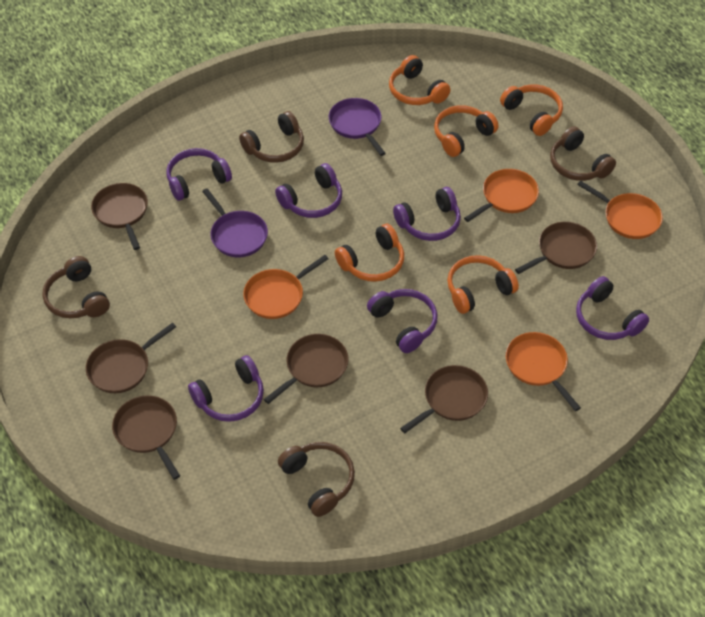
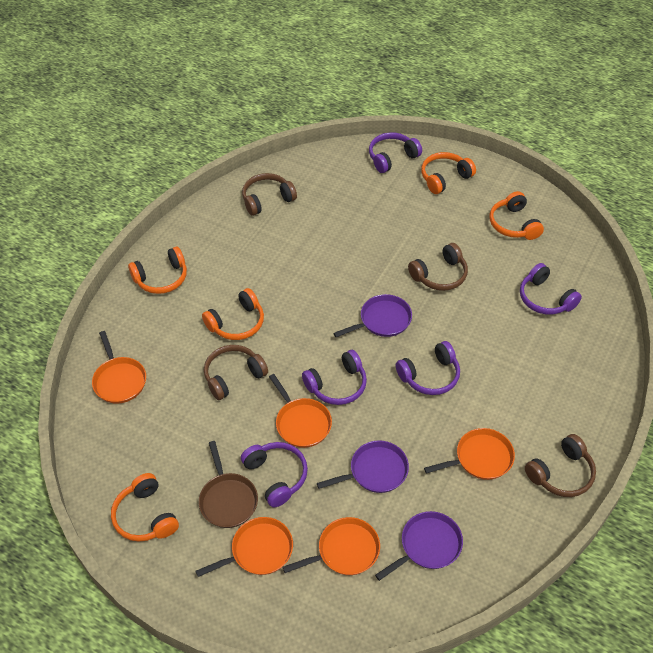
brown pan: [86,323,176,393] [91,183,148,250] [112,395,180,480] [264,334,348,404] [400,365,488,433] [515,222,597,274] = 6 -> [199,441,258,528] = 1
orange pan: [243,255,329,319] [464,169,539,222] [506,332,581,411] [577,181,663,239] = 4 -> [92,331,146,403] [196,517,293,577] [269,374,332,448] [283,517,380,575] [424,428,515,480] = 5
purple headphones: [167,148,232,201] [188,355,264,422] [275,163,342,218] [367,289,438,353] [393,187,461,241] [576,276,649,340] = 6 -> [241,442,308,507] [302,350,367,405] [369,132,422,173] [396,341,460,395] [520,263,582,315] = 5
purple pan: [202,188,268,257] [329,98,386,156] = 2 -> [317,440,409,493] [333,294,412,337] [375,511,463,581] = 3

